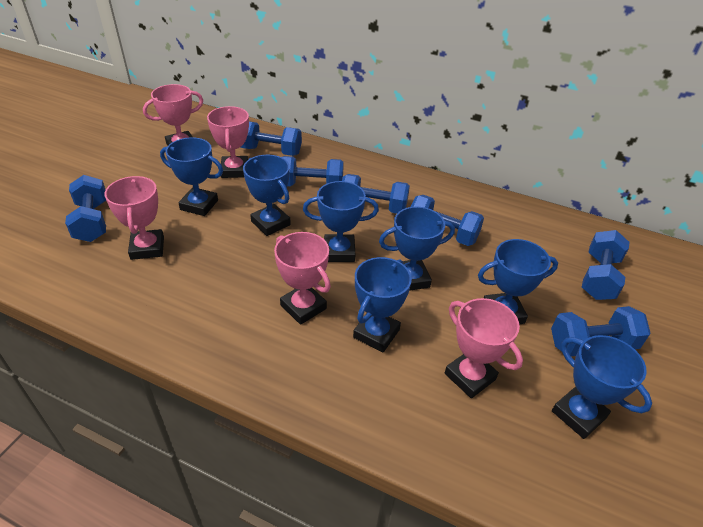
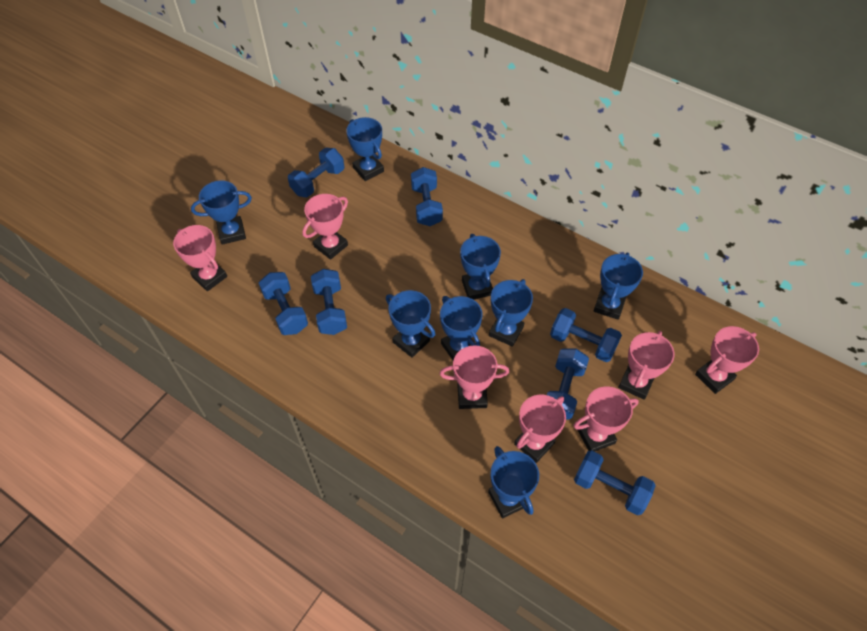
blue trophy: [160,137,223,216] [243,155,291,236] [303,181,379,262] [353,257,412,352] [379,207,455,291] [478,239,558,324] [552,335,652,439] = 7 -> [191,180,252,245] [346,117,384,181] [386,290,435,358] [440,296,483,360] [460,234,501,300] [488,446,539,518] [489,279,533,347] [593,253,643,320] = 8
pink trophy: [105,176,164,260] [143,84,203,145] [207,106,249,178] [274,232,331,325] [445,298,523,398] = 5 -> [173,225,227,291] [302,194,348,260] [439,345,509,409] [514,395,566,463] [573,386,639,452] [618,331,675,400] [695,326,759,394] = 7

